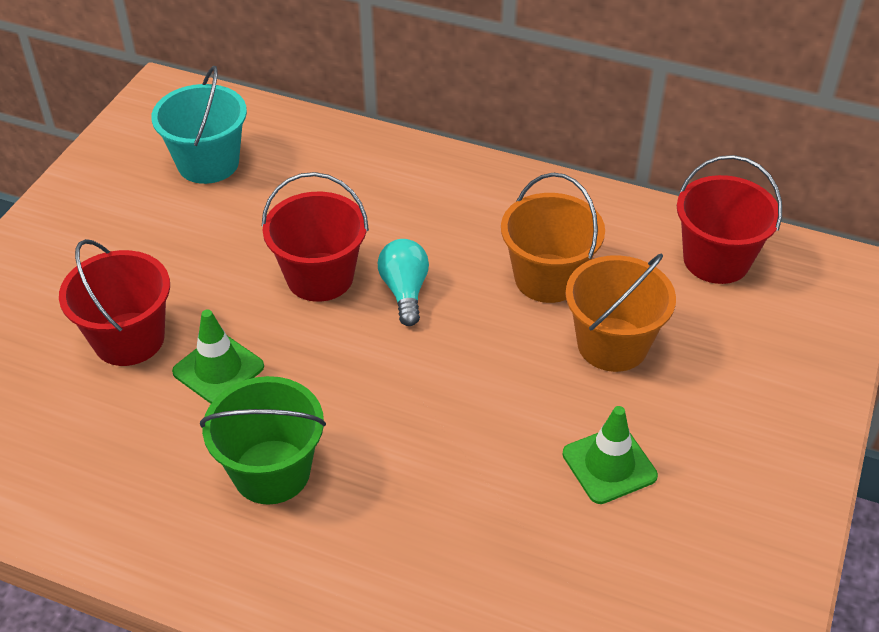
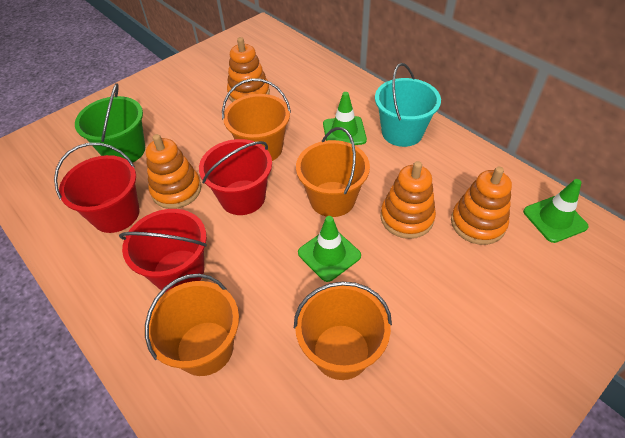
green traffic cone: [172,309,264,404] [562,406,658,504] = 2 -> [298,216,361,282] [323,92,367,145] [523,179,589,243] = 3
orange bucket: [501,173,605,303] [565,253,676,372] = 2 -> [144,274,239,376] [222,78,291,161] [294,282,392,380] [296,127,370,217] = 4
orange stacking toy: none = 0 -> [146,134,201,209] [227,37,270,102] [380,161,436,239] [451,167,512,245] = 4
turquoise light bulb: [378,239,429,326] = 1 -> none = 0

